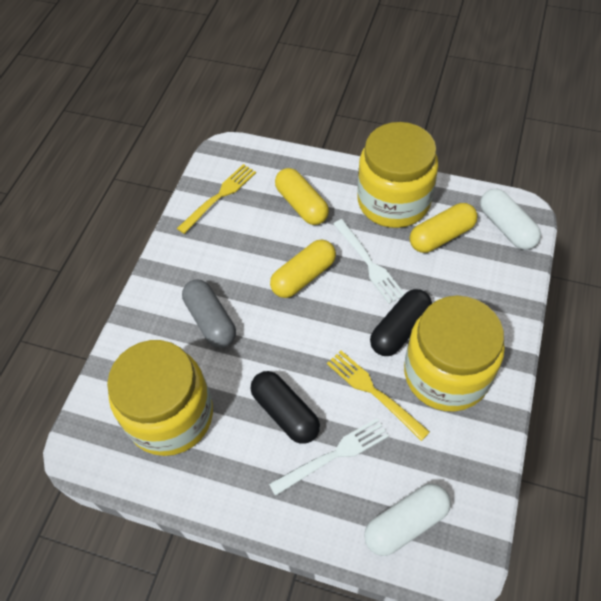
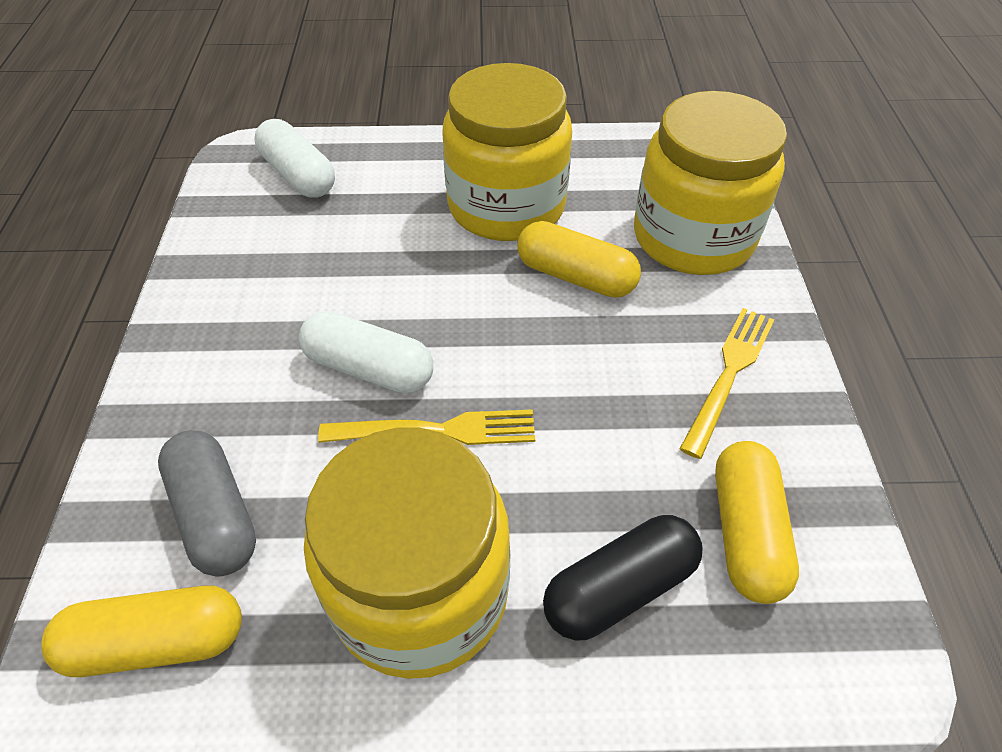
black capsule: [251,371,320,444] [370,289,432,356] = 2 -> [543,515,703,641] = 1
white fork: [269,418,389,496] [333,219,405,304] = 2 -> none = 0

